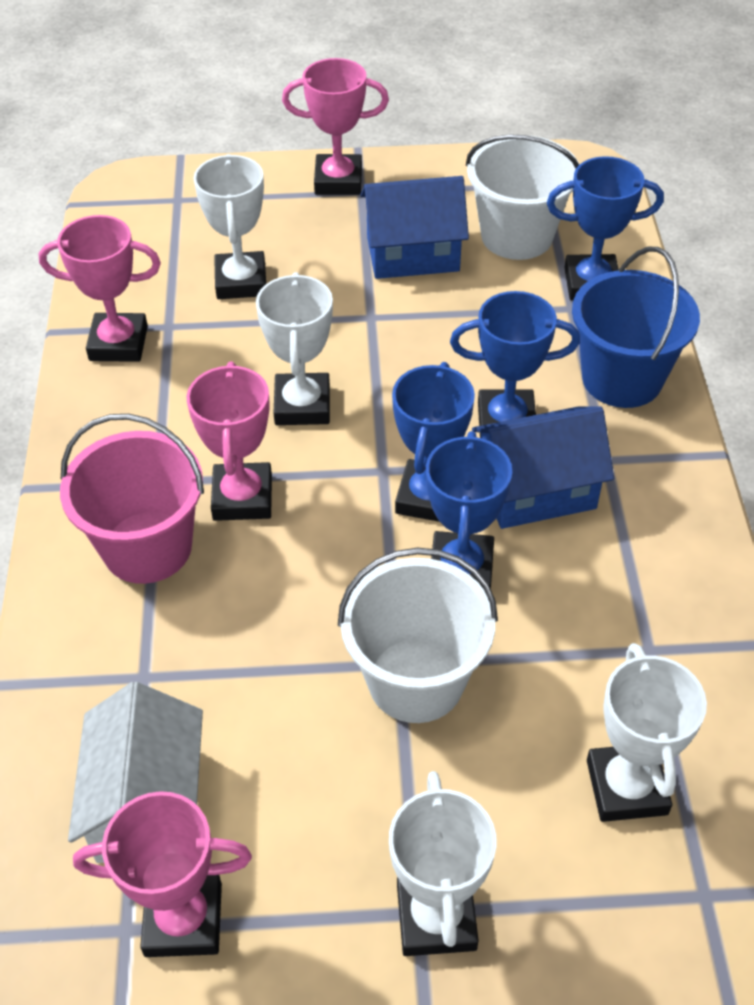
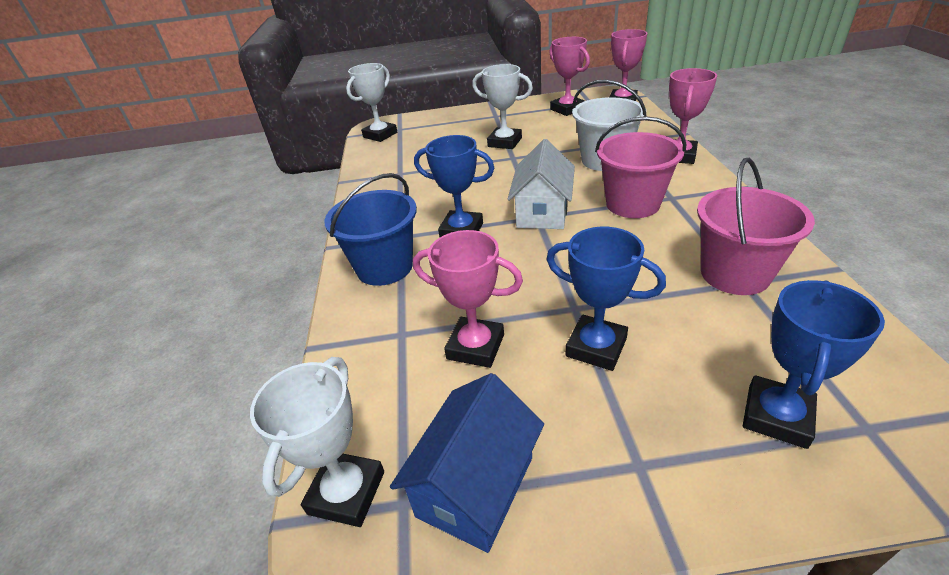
blue house: [360,176,469,279] [472,406,614,529] = 2 -> [390,373,544,553] = 1
blue trophy: [392,362,475,522] [426,431,512,589] [450,291,580,438] [547,156,664,300] = 4 -> [414,135,494,238] [546,227,666,371] [743,280,885,449] = 3
pink bucket: [60,414,204,584] = 1 -> [595,116,686,218] [697,158,815,295] = 2
white bucket: [338,548,498,723] [466,134,579,260] = 2 -> [572,80,647,171] = 1
white trophy: [193,154,266,299] [256,272,333,425] [389,771,497,956] [587,643,707,822] = 4 -> [250,357,384,527] [346,63,397,142] [472,64,533,149] = 3

